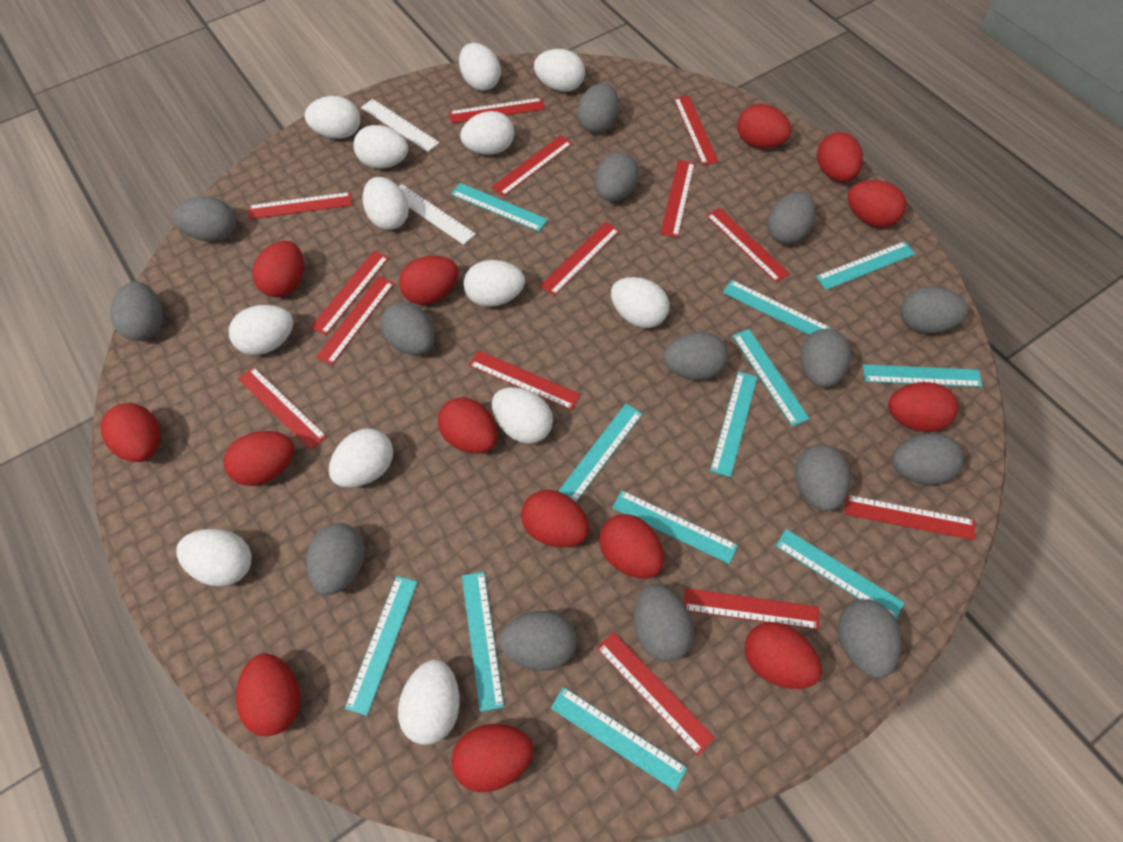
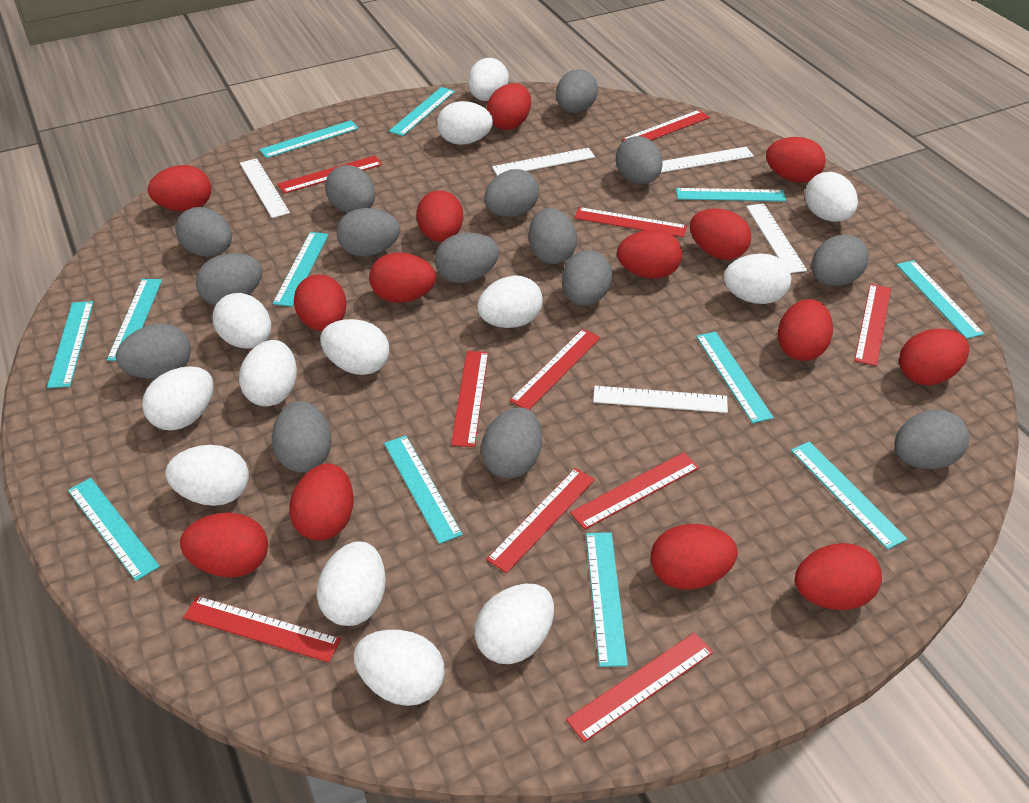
red ruler: [238,367,327,450] [248,192,352,219] [310,251,389,335] [316,276,394,365] [449,98,545,123] [469,350,580,410] [491,135,573,197] [540,222,620,296] [597,632,715,756] [660,160,695,238] [674,96,719,165] [684,588,819,630] [706,207,790,283] [845,495,975,540] = 14 -> [183,596,341,663] [278,156,382,194] [451,351,488,447] [486,468,595,573] [510,329,601,410] [566,632,713,742] [570,452,699,530] [575,207,687,237] [622,110,710,141] [854,284,891,366] = 10
white ruler: [361,99,439,152] [399,184,476,245] = 2 -> [240,158,290,218] [492,148,595,176] [593,386,728,413] [661,147,754,173] [746,204,807,273] = 5

